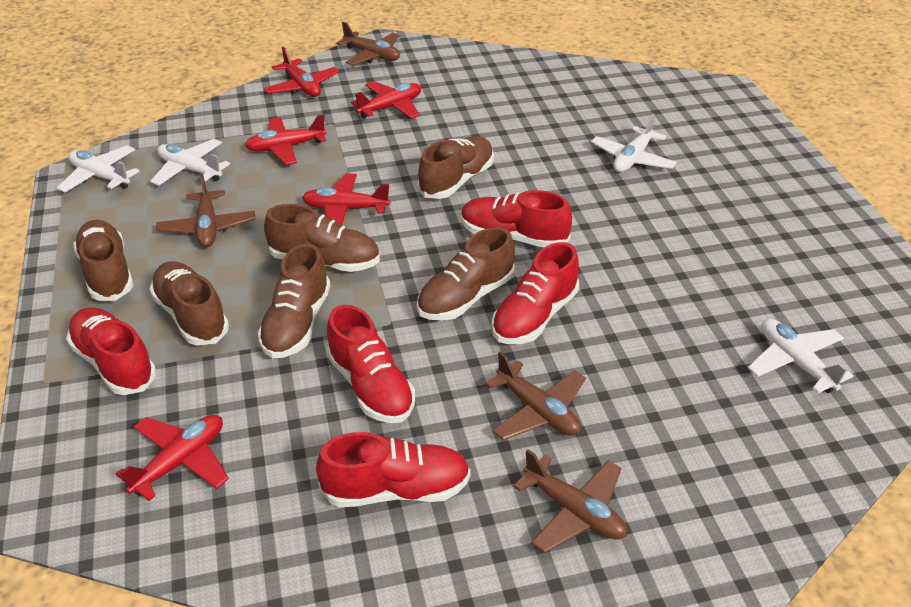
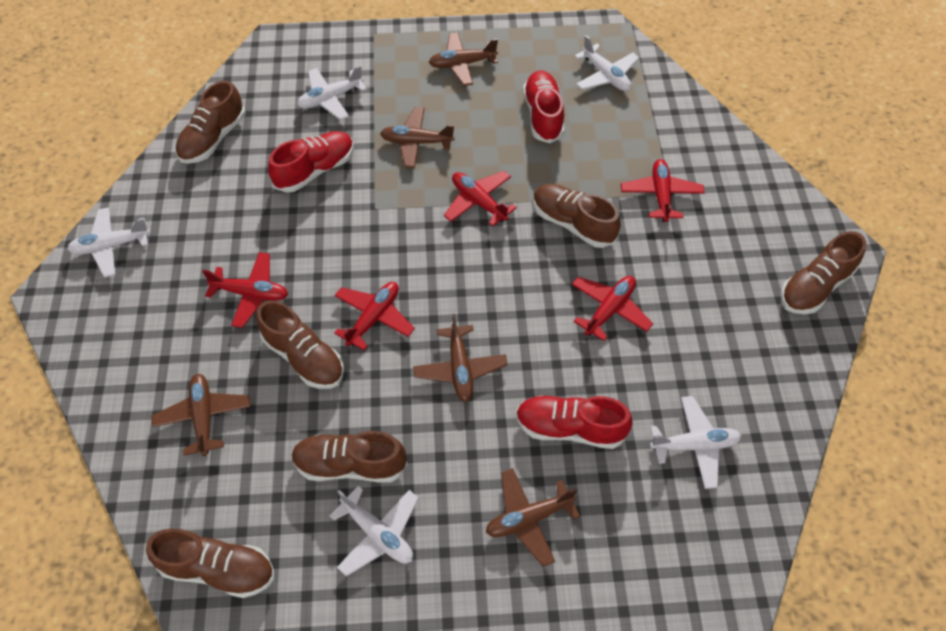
brown plane: [156,174,255,248] [336,22,400,66] [485,352,586,440] [513,449,627,553] = 4 -> [152,374,250,456] [380,107,455,168] [413,314,508,402] [429,33,498,86] [486,468,580,567] = 5
red shoe: [66,307,156,395] [316,432,471,507] [326,305,415,423] [461,190,572,247] [491,242,579,344] = 5 -> [268,131,354,193] [516,395,633,449] [523,70,564,143] = 3
white plane: [57,145,140,193] [150,139,230,186] [591,114,677,172] [748,319,853,393] = 4 -> [67,207,151,277] [297,65,367,120] [329,486,418,576] [574,35,639,91] [650,396,741,489] = 5

